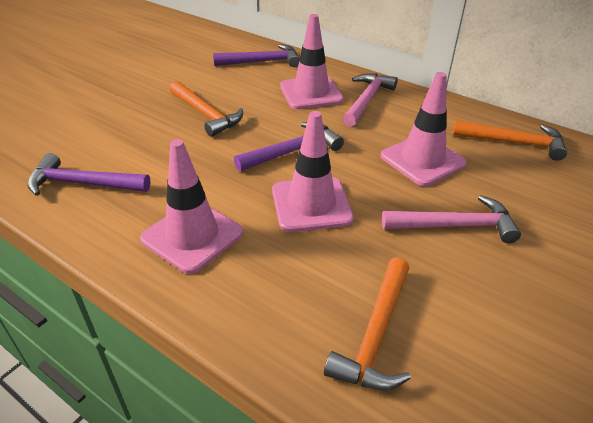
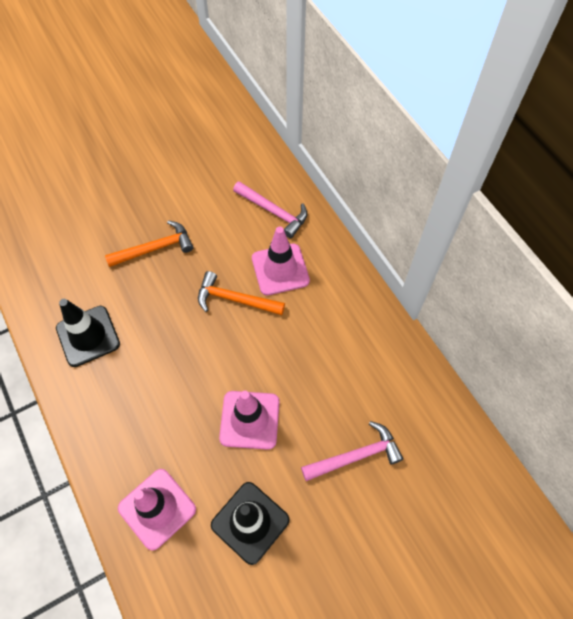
black traffic cone: none = 0 -> [56,299,120,367] [211,482,289,565] = 2
orange hammer: [170,81,243,137] [324,257,411,390] [453,120,567,161] = 3 -> [105,220,194,267] [198,271,285,315] = 2
pink traffic cone: [140,139,243,274] [272,111,354,232] [280,14,344,109] [381,72,467,186] = 4 -> [118,469,196,551] [219,391,280,450] [252,226,310,295] = 3
purple hammer: [27,153,150,196] [213,44,300,67] [234,122,344,171] = 3 -> none = 0

